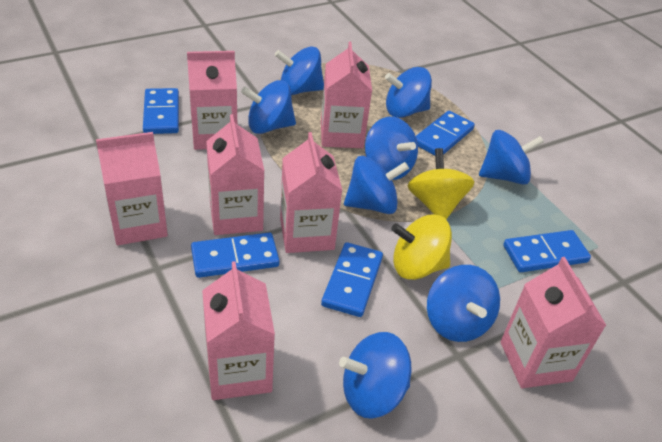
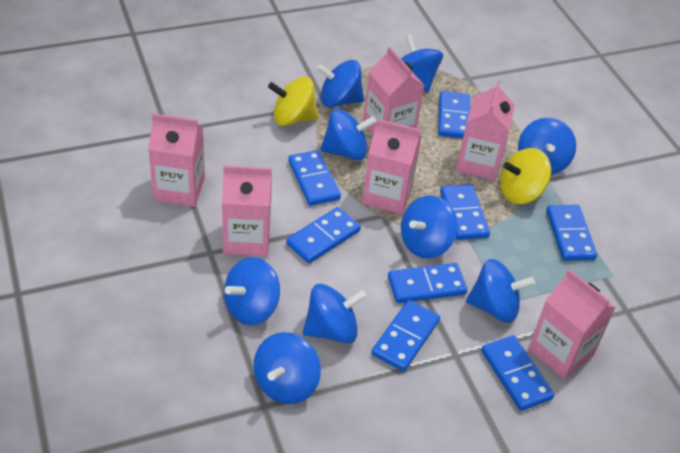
blue domino: [143,88,179,134] [191,233,279,278] [321,242,383,317] [416,111,475,155] [503,230,591,272] = 5 -> [286,207,361,263] [288,150,341,206] [371,300,440,372] [388,263,467,303] [438,91,470,138] [440,184,490,240] [481,335,554,411] [546,205,597,261] = 8
blue spinning top: [241,80,296,134] [275,46,324,95] [339,332,411,419] [344,156,409,214] [365,117,418,180] [385,67,432,118] [427,265,500,342] [479,130,544,185] = 8 -> [224,257,280,325] [254,332,321,404] [303,284,367,344] [316,60,364,107] [321,109,376,161] [401,34,443,93] [401,195,458,258] [466,259,535,323] [518,118,576,175] = 9
pink carton: [96,132,168,245] [187,51,237,150] [202,261,275,400] [206,114,264,235] [280,132,342,253] [321,41,372,148] [500,257,607,388] = 7 -> [148,113,205,207] [222,165,272,256] [362,119,421,214] [363,47,425,135] [456,81,515,181] [528,269,615,379] = 6

